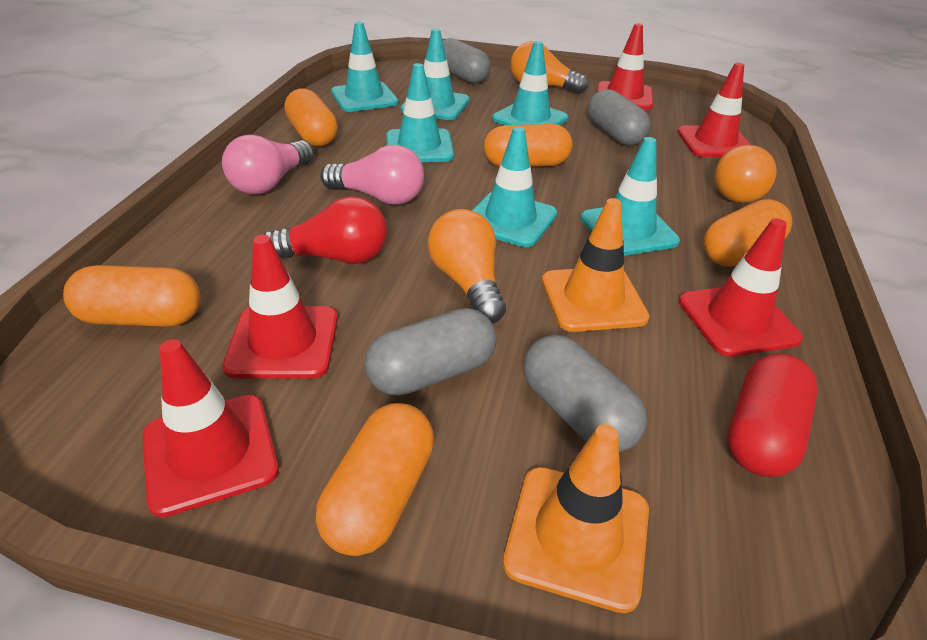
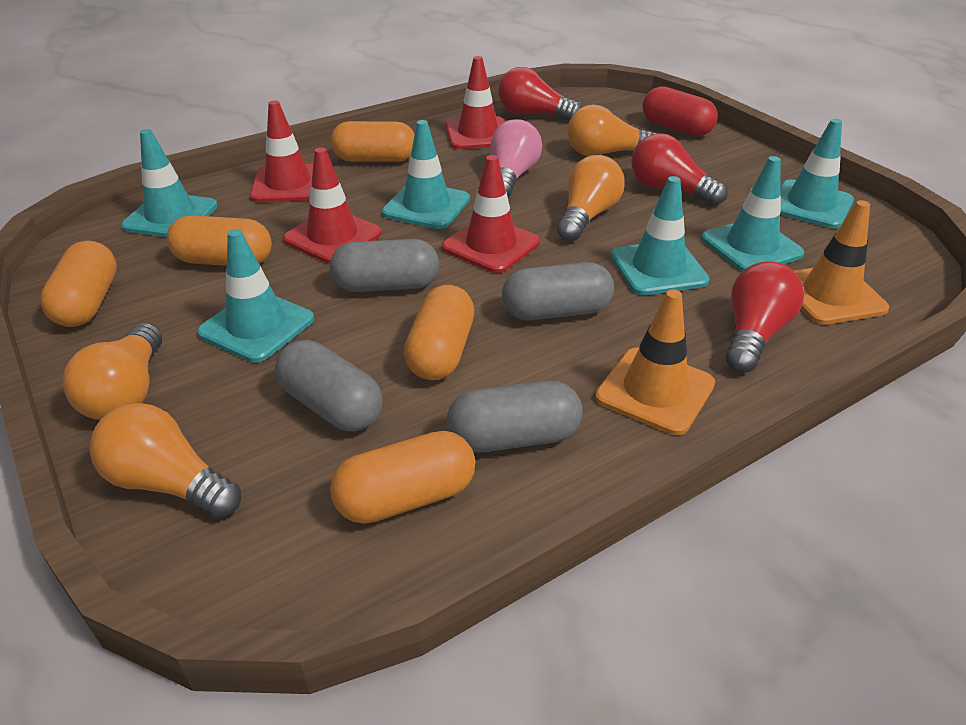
orange light bulb: [428,209,506,324] [511,41,588,94] [715,145,776,203] = 3 -> [62,322,162,420] [89,403,241,518] [557,155,625,241] [567,104,657,156] = 4
pink light bulb: [222,135,314,195] [320,145,424,205] = 2 -> [491,119,542,197] = 1
red light bulb: [263,196,387,264] = 1 -> [499,67,582,120] [631,133,728,205] [726,261,804,373] = 3
red traffic cone: [142,339,279,517] [222,235,338,379] [597,23,653,110] [678,63,751,157] [679,218,803,357] = 5 -> [250,101,313,202] [283,147,382,264] [442,155,540,273] [445,56,505,149] = 4

